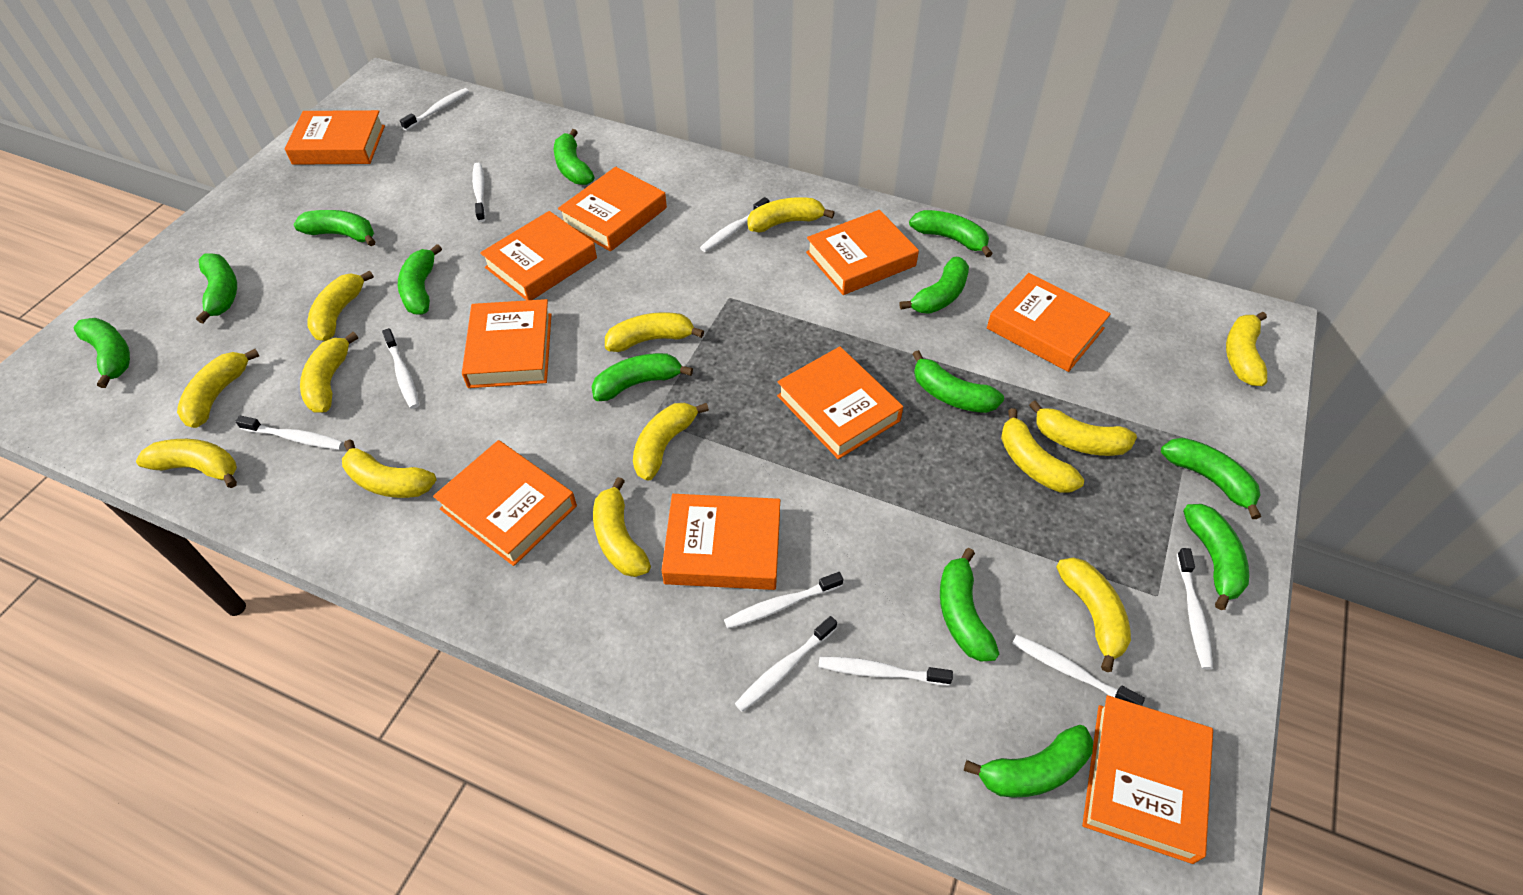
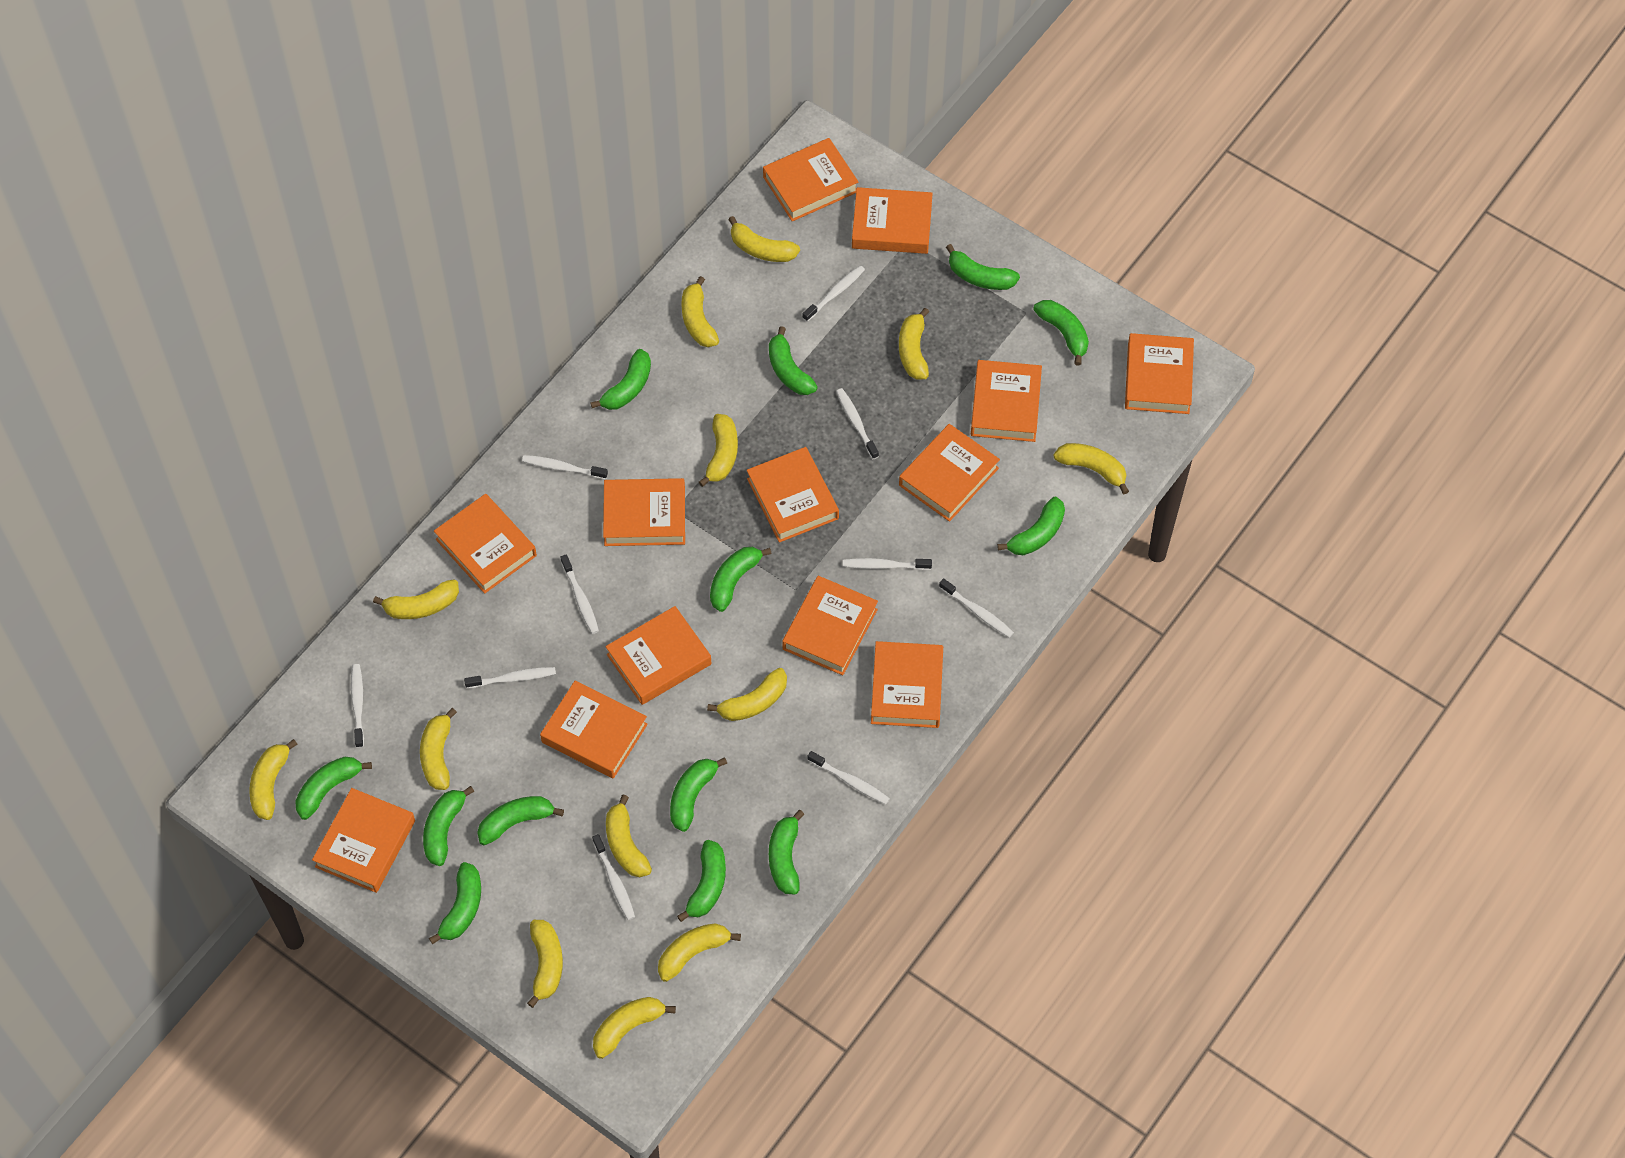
orange book: [284,110,385,165] [433,440,577,566] [462,299,552,388] [480,211,597,300] [558,167,667,251] [661,494,780,590] [777,346,903,459] [806,210,919,295] [987,273,1111,372] [1082,695,1213,864] = 10 -> [312,788,415,893] [434,494,537,594] [540,680,648,779] [603,478,685,546] [606,606,712,705] [747,447,839,542] [763,138,858,221] [782,576,878,675] [852,187,933,254] [871,641,943,728] [899,424,1000,522] [971,360,1042,442] [1125,333,1194,414] = 13

